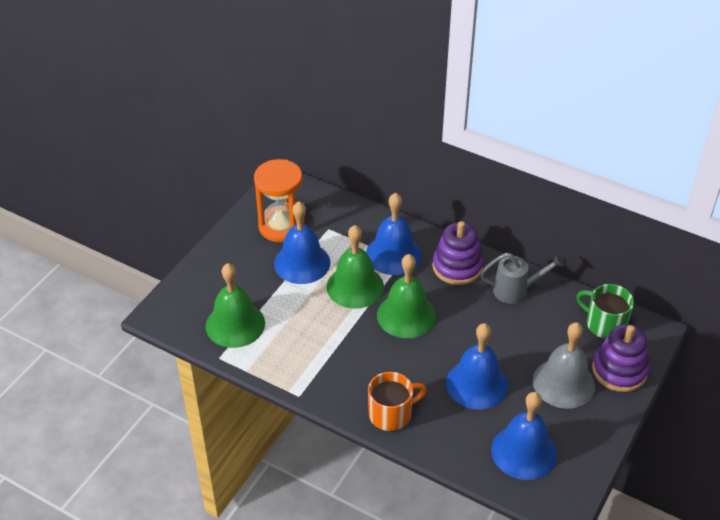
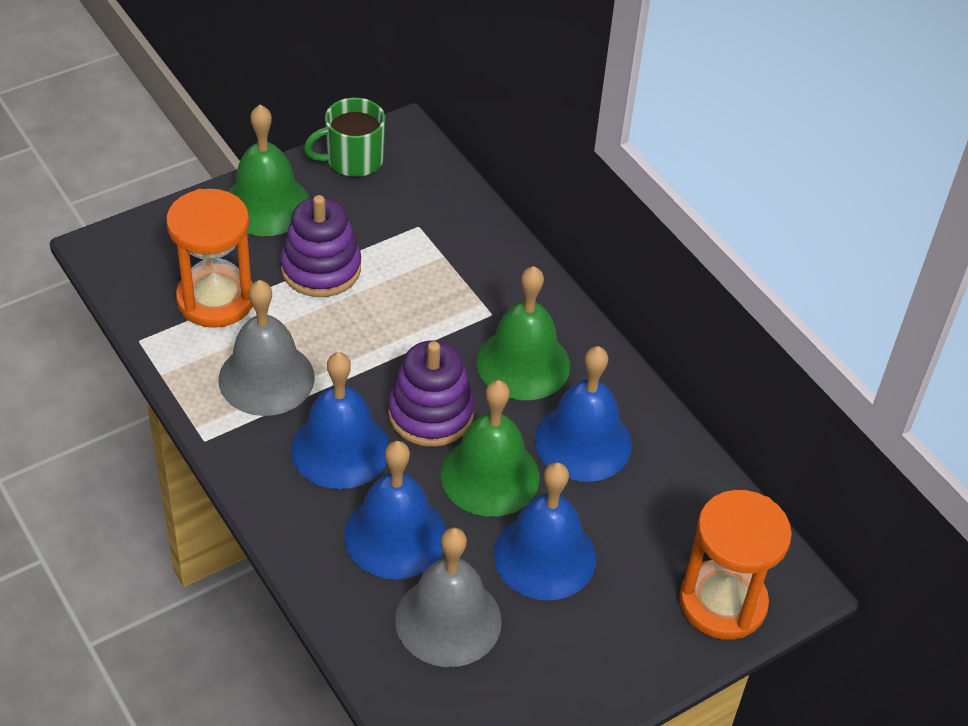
grey bell: [533,322,595,409] = 1 -> [218,280,315,416] [395,527,502,667] = 2
grey watering can: [480,253,564,304] = 1 -> none = 0
orange hourglass: [254,159,305,242] = 1 -> [166,189,253,328] [679,490,792,640] = 2
orange mug: [368,372,427,431] = 1 -> none = 0

